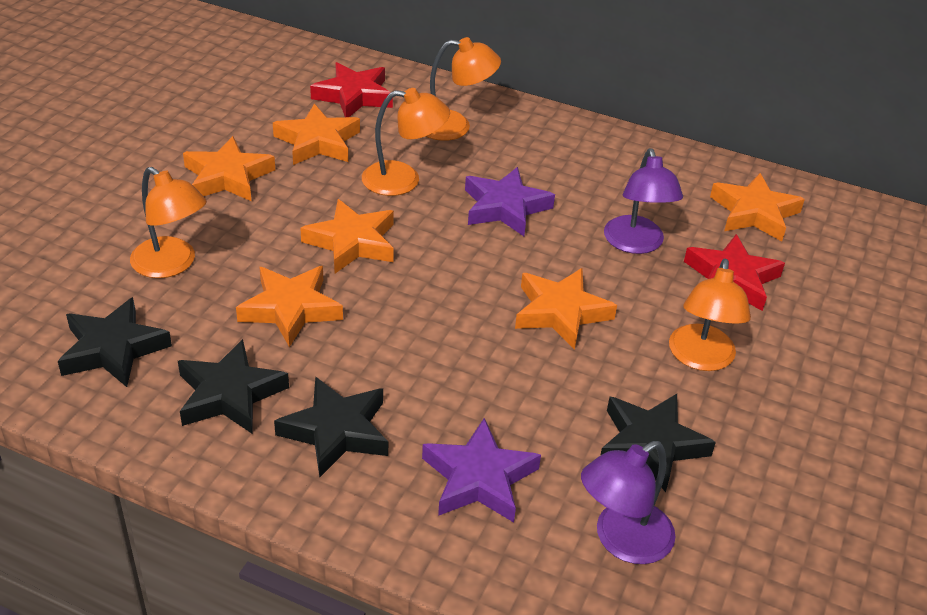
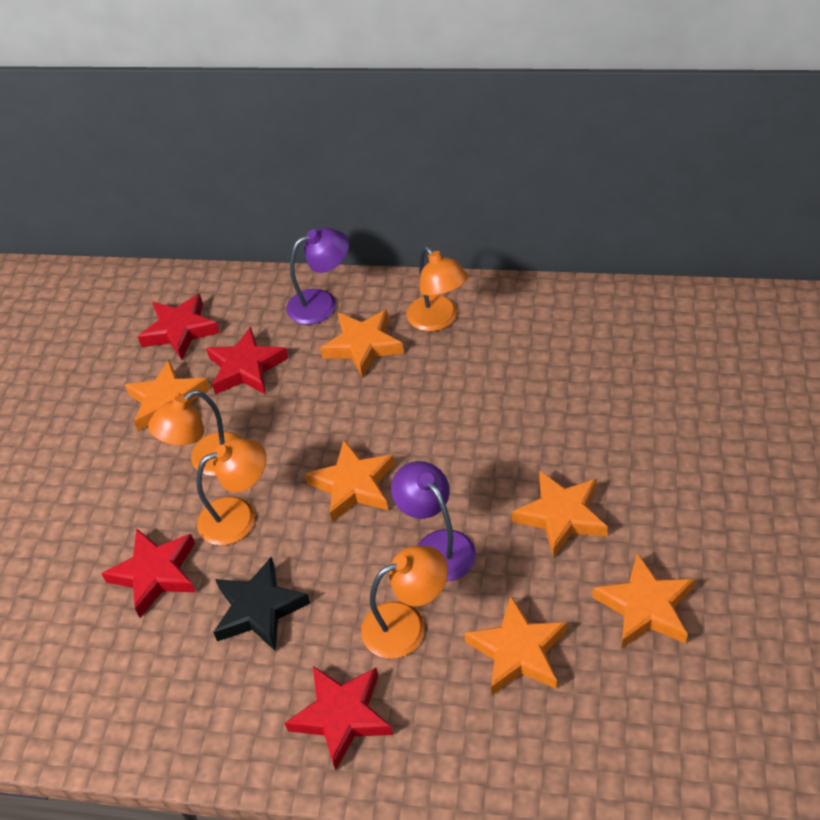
black star: [58,297,172,387] [178,339,289,434] [274,377,388,477] [601,394,716,492] = 4 -> [213,556,310,652] = 1
purple star: [422,418,541,523] [465,167,555,236] = 2 -> none = 0
red star: [310,62,393,117] [684,234,785,311] = 2 -> [101,528,196,618] [138,293,220,360] [206,327,288,395] [285,666,393,770] = 4

